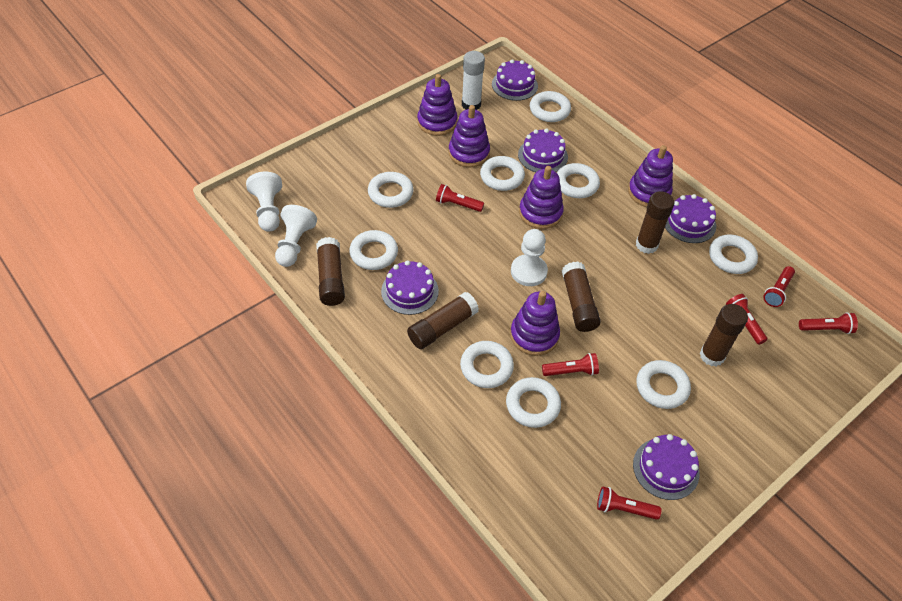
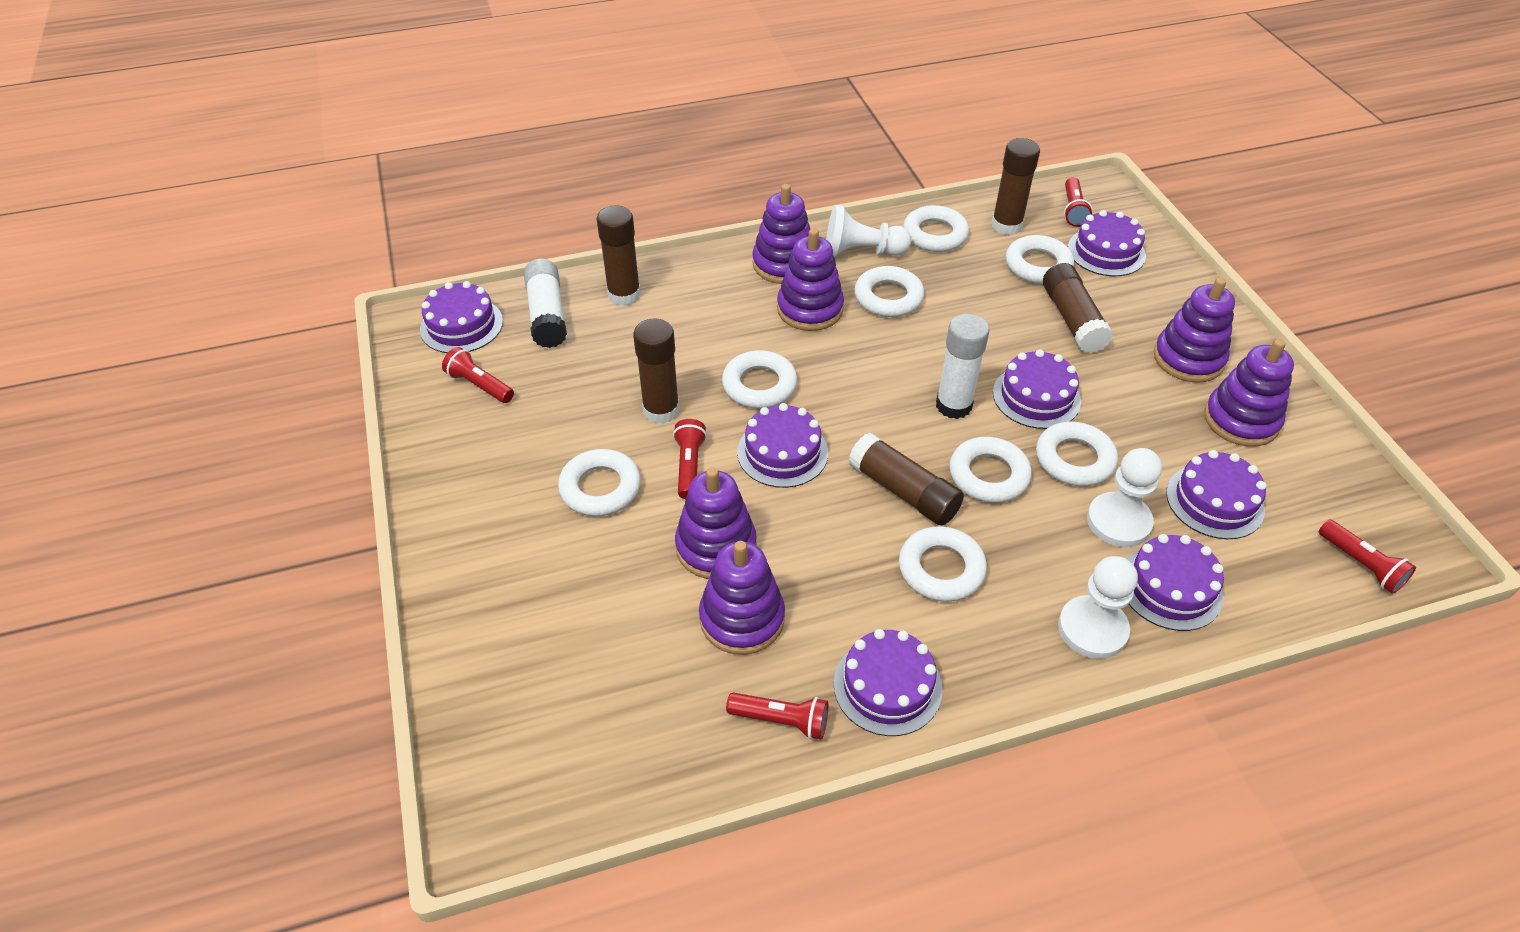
purple cake: [381,260,439,315] [492,59,538,101] [518,128,568,172] [633,434,699,500] [665,194,716,243] = 5 -> [420,281,503,353] [737,403,828,488] [834,629,943,736] [993,349,1081,429] [1068,210,1146,276] [1127,534,1224,631] [1166,450,1267,539] = 7
purple stacking toy: [417,74,457,136] [449,105,490,167] [510,291,560,356] [519,166,564,229] [628,145,673,207] = 5 -> [675,467,757,579] [699,541,785,655] [752,184,810,284] [777,228,844,331] [1154,278,1235,383] [1204,339,1294,447] = 6
red flashlight: [436,184,484,212] [542,353,599,376] [597,487,661,520] [726,294,768,345] [763,266,795,307] [799,312,858,334] = 6 -> [442,347,514,403] [673,419,707,499] [726,693,828,740] [1064,177,1093,227] [1319,520,1416,594] = 5
white glue stick: [462,51,485,110] = 1 -> [524,258,567,348] [936,314,990,419] = 2
white ring: [349,230,398,270] [368,172,413,208] [460,341,514,388] [480,156,525,191] [506,377,561,428] [530,91,571,122] [557,163,600,198] [636,360,691,409] [709,234,758,274] = 9 -> [558,449,641,516] [722,350,798,409] [854,266,925,317] [899,526,987,602] [903,205,969,252] [950,437,1032,503] [1006,235,1074,284] [1036,422,1118,486] = 8

